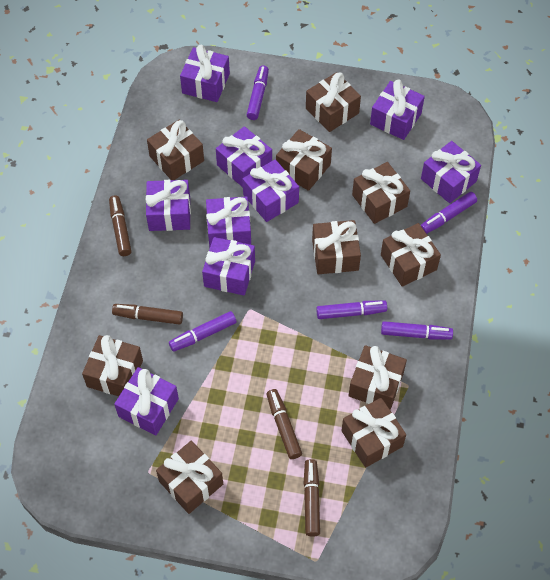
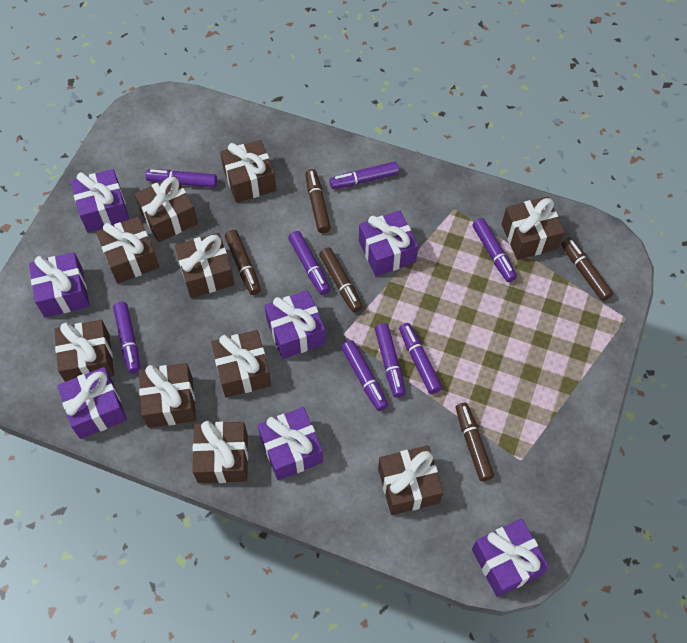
brown marker: [109,195,132,256] [112,304,183,325] [266,389,302,459] [303,459,320,537] = 4 -> [225,230,261,295] [305,169,331,233] [319,248,363,312] [456,403,494,481] [562,238,613,301] = 5
purple gift: [114,367,179,435] [146,180,191,231] [180,45,230,102] [202,237,255,296] [206,196,251,248] [216,126,272,187] [243,159,299,222] [370,80,425,140] [421,141,481,203] = 9 -> [29,252,90,317] [57,367,127,439] [71,169,129,233] [258,407,323,480] [264,290,326,359] [359,210,418,276] [472,519,549,597] = 7
purple marker: [169,311,237,352] [247,65,269,120] [316,300,387,319] [381,321,453,340] [421,192,477,234] = 5 -> [113,302,140,373] [146,169,217,188] [288,231,330,295] [329,161,399,189] [341,340,388,411] [375,324,406,398] [399,323,442,394] [472,218,517,282] = 8

